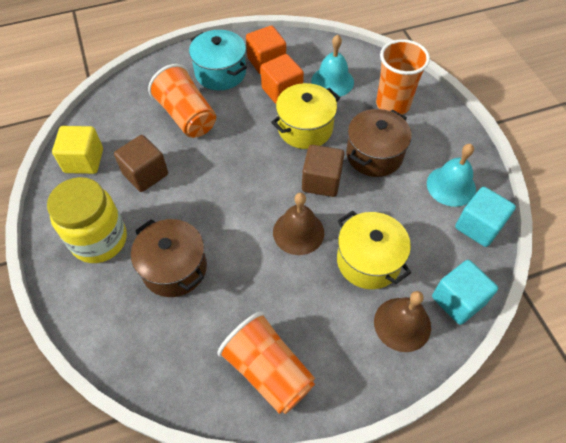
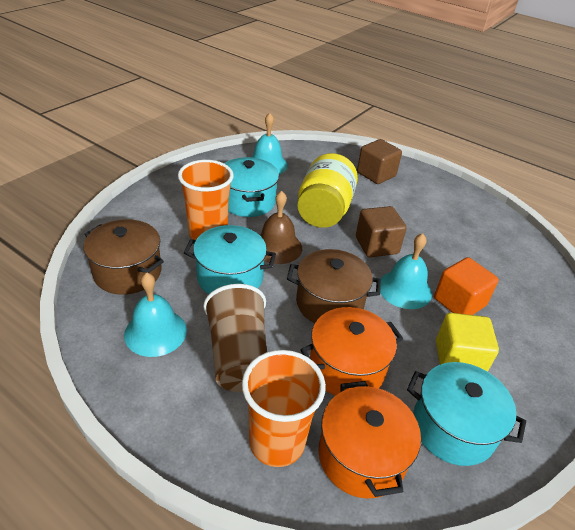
brown bell: [273,193,324,255] [374,291,431,352] = 2 -> [260,191,302,264] = 1
brown cup: none = 0 -> [203,284,267,392] = 1
orange cube: [246,26,286,75] [261,54,304,104] = 2 -> [434,257,499,315] = 1
orange cup: [148,64,216,138] [217,312,315,414] [376,39,430,115] = 3 -> [178,160,234,240] [242,350,326,467] = 2
orange pot: none = 0 -> [300,307,403,396] [318,381,421,499] = 2
turquoise bell: [311,35,354,97] [427,144,476,207] = 2 -> [124,272,187,357] [251,113,288,174] [380,233,432,309] = 3
turquoise cube: [432,260,498,325] [455,187,516,247] = 2 -> none = 0
turquoise pot: [189,30,247,90] = 1 -> [184,225,276,294] [224,157,279,217] [407,362,526,466] = 3
yellow pot: [271,83,340,149] [337,211,411,289] = 2 -> none = 0

